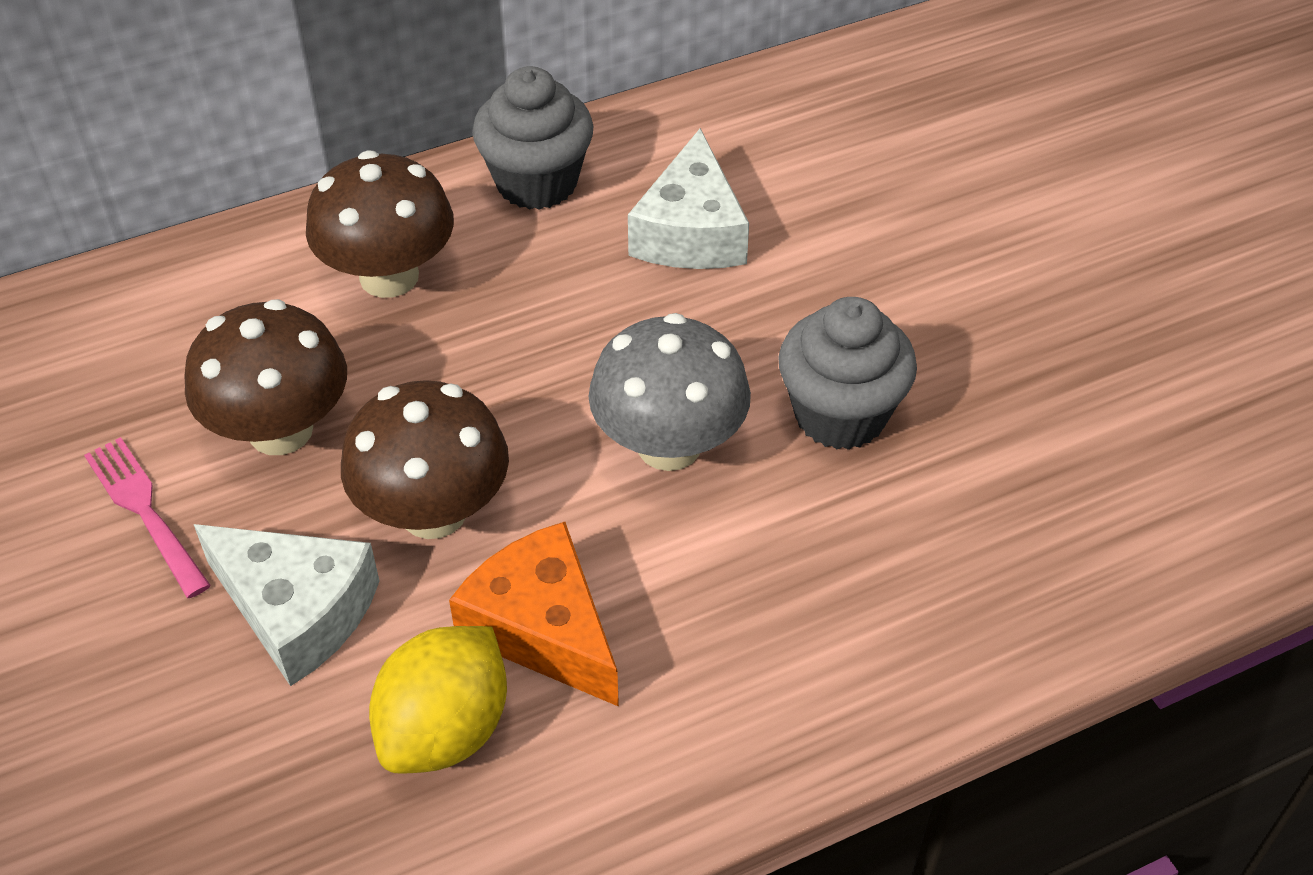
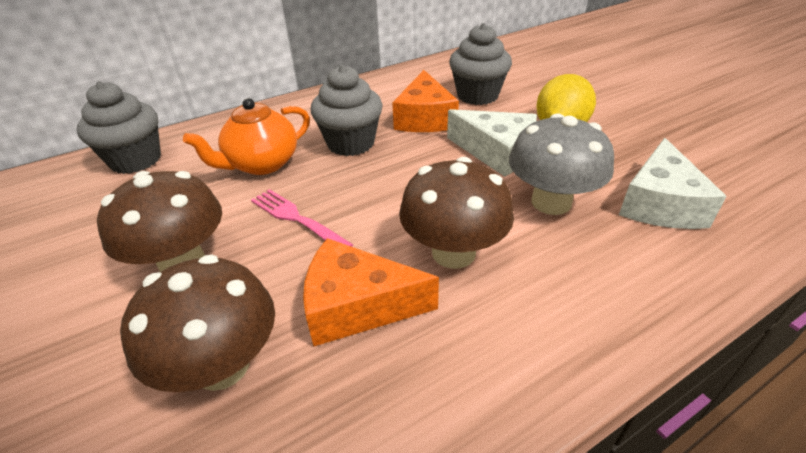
grey cupcake: [472,66,594,210] [778,297,917,450] = 2 -> [77,81,161,174] [311,64,383,156] [449,23,512,105] = 3
orange cheese: [449,522,619,707] = 1 -> [303,238,439,346] [392,70,459,132] = 2
orange teapot: none = 0 -> [183,98,310,175] = 1

